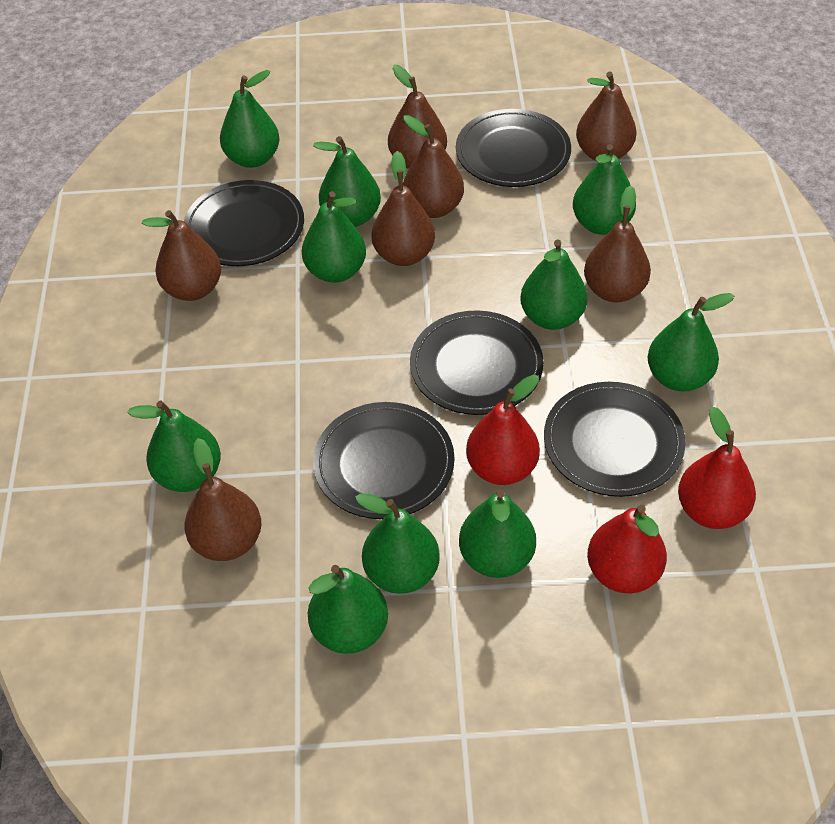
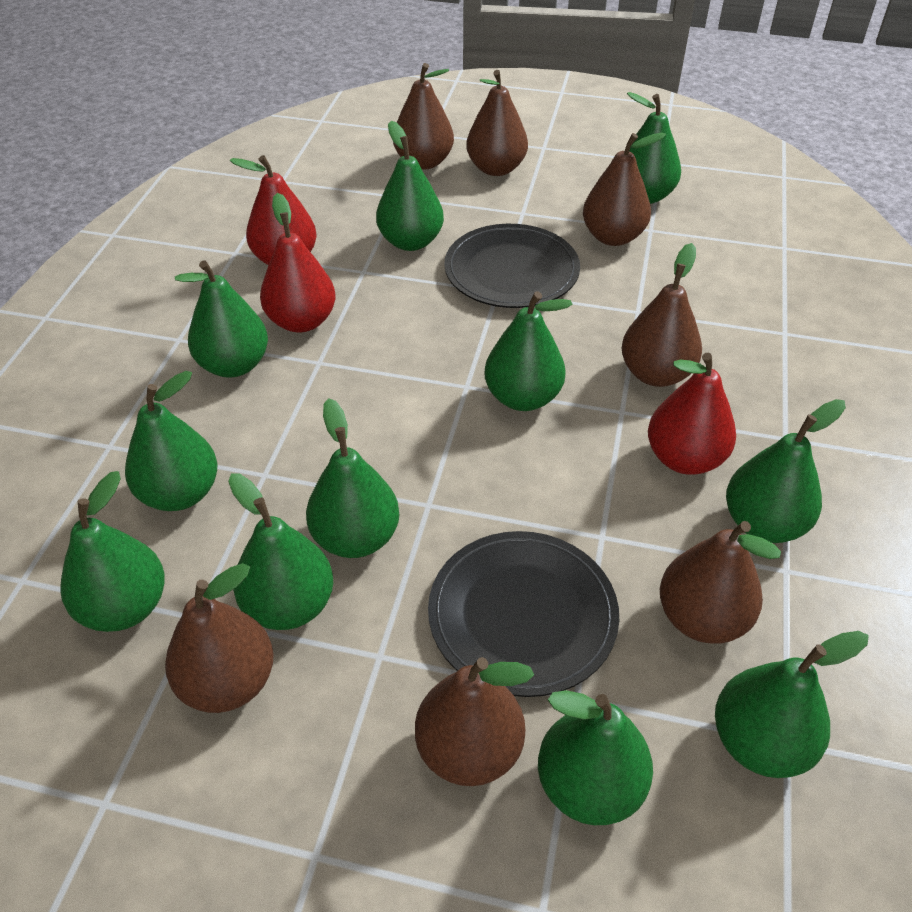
black plate: [184,180,304,266] [313,402,454,519] [410,310,544,415] [456,109,571,187] [544,382,686,497] = 5 -> [428,531,619,697] [444,224,580,308] = 2
green pear: [127,400,221,492] [220,70,280,168] [302,191,366,283] [308,565,388,654] [313,136,381,227] [355,493,440,594] [459,489,536,578] [520,240,588,330] [573,144,636,235] [648,293,734,392] = 10 -> [60,471,165,632] [125,371,217,511] [175,260,268,378] [228,473,333,630] [306,398,399,558] [376,121,444,251] [485,291,573,411] [538,690,653,825] [627,92,681,204] [715,631,869,778] [726,399,846,543] = 11

